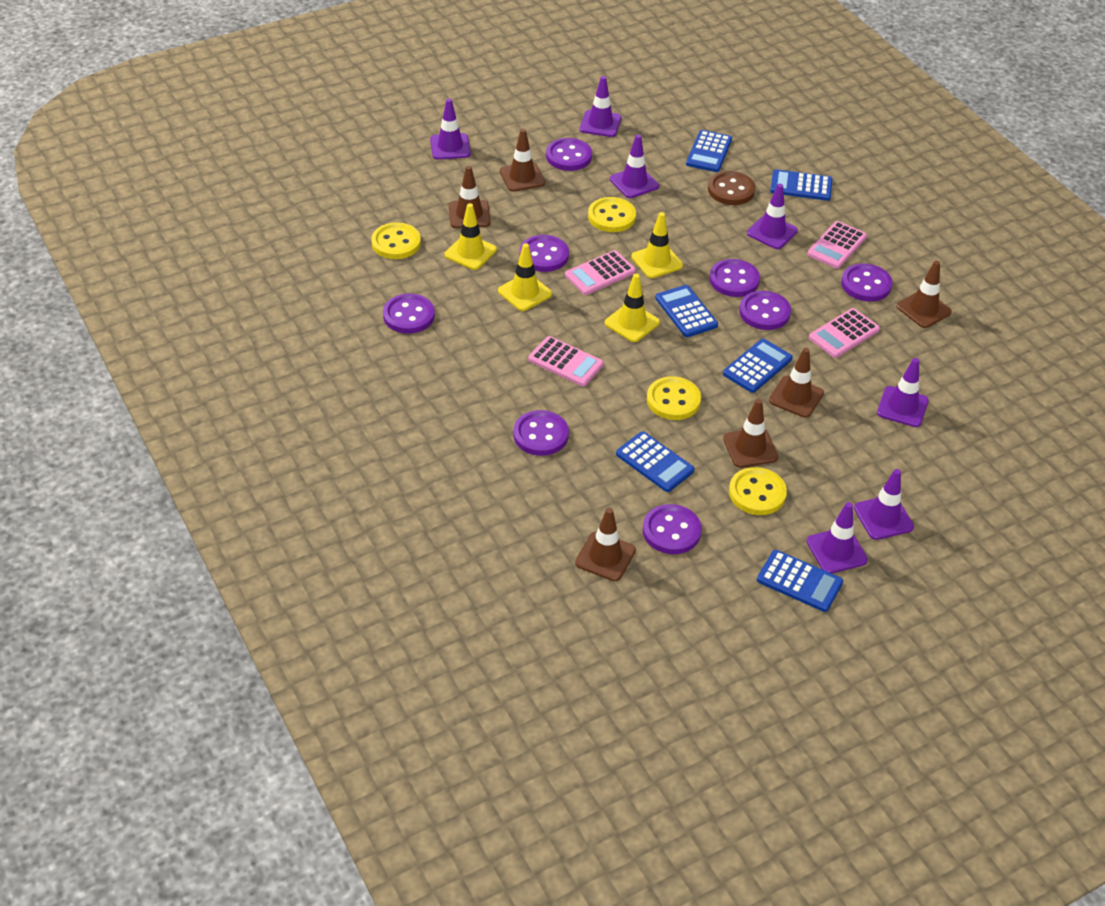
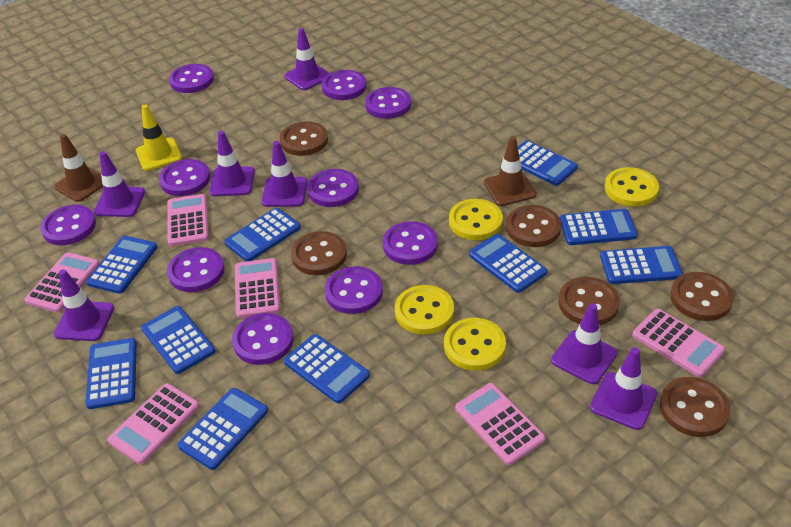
blue calculator: [616,431,694,492] [655,285,718,337] [686,130,732,172] [723,339,793,393] [757,550,843,612] [770,169,832,201] = 6 -> [85,338,137,409] [86,236,158,294] [141,306,215,374] [178,388,268,470] [224,208,301,262] [284,334,370,404] [469,234,547,293] [518,140,578,186] [560,209,638,245] [600,246,683,284] = 10
brown button: [708,171,755,205] = 1 -> [280,121,328,156] [291,231,347,275] [506,205,561,247] [559,277,620,325] [660,377,731,437] [670,272,734,321] = 6
brown traffic cone: [449,166,491,228] [500,129,545,192] [575,508,636,581] [723,399,778,468] [769,348,824,418] [896,261,952,328] = 6 -> [54,134,103,202] [484,136,537,206] = 2
pink calculator: [528,336,604,387] [565,250,636,295] [807,221,867,269] [809,308,880,358] = 4 -> [24,252,100,313] [107,383,200,464] [167,194,209,246] [235,258,280,318] [455,383,546,465] [632,309,725,377] = 6
purple button: [383,293,435,334] [513,410,569,456] [520,235,569,272] [546,138,592,171] [643,504,702,554] [709,259,760,297] [739,291,791,330] [841,263,892,302] = 8 -> [40,205,96,245] [159,159,210,196] [167,247,225,292] [169,64,214,93] [232,313,294,365] [307,169,359,207] [322,70,366,100] [325,266,383,314] [365,87,411,119] [383,221,438,265] = 10
yellow traffic cone: [445,203,497,270] [498,243,552,311] [605,274,660,342] [631,212,683,278] = 4 -> [136,105,182,171] = 1

